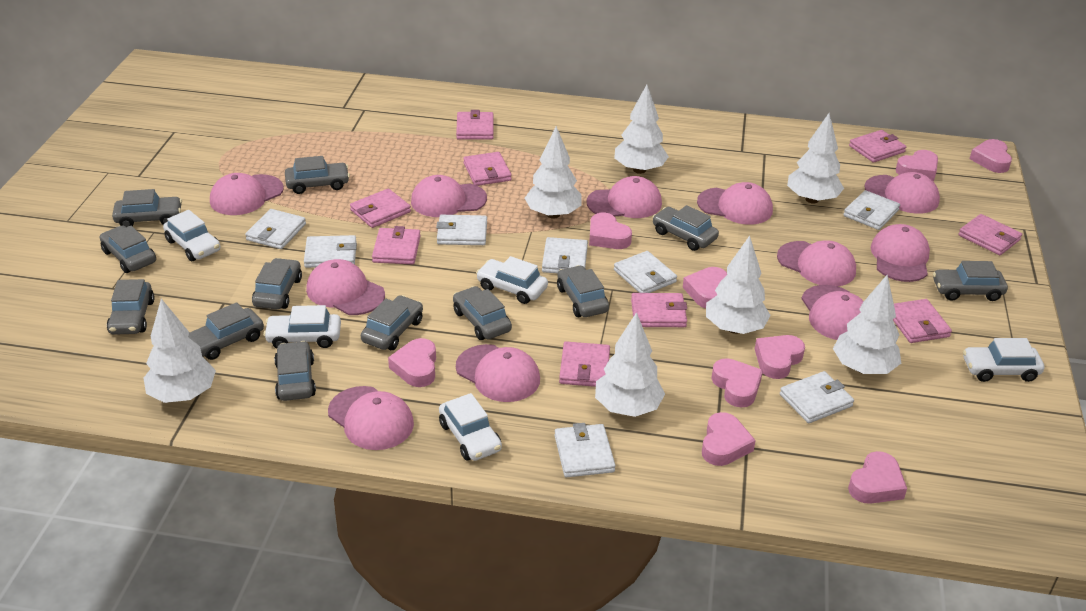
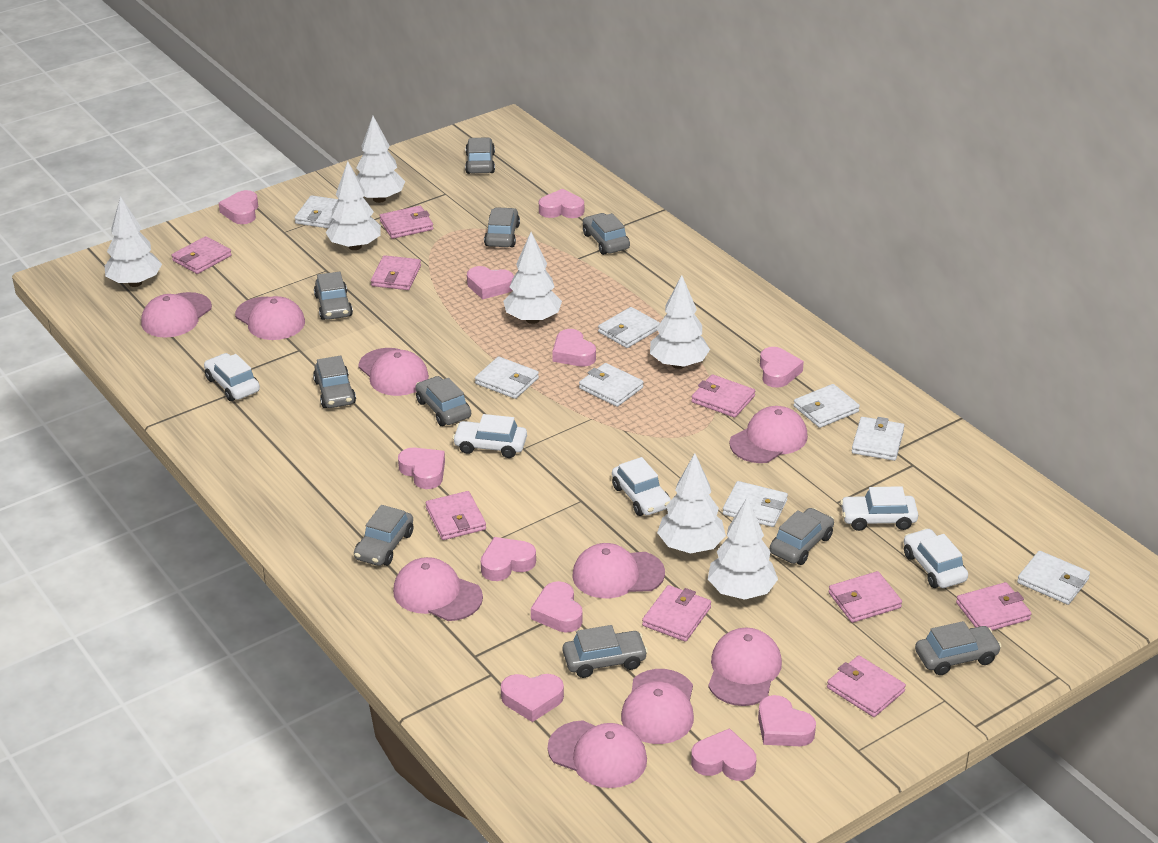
grey car: [100,225,156,273] [107,279,155,335] [112,189,182,227] [188,302,264,360] [252,258,302,309] [274,341,316,401] [285,156,350,194] [361,295,423,350] [453,286,512,340] [557,265,609,317] [653,205,719,251] [933,261,1008,301] = 12 -> [313,356,356,408] [314,272,353,320] [354,505,413,566] [415,376,471,426] [465,137,495,174] [484,207,520,247] [563,625,648,678] [583,213,630,255] [770,508,834,565] [915,621,1002,675] = 10
pink cap: [210,173,284,215] [306,259,385,315] [328,386,414,450] [411,175,487,217] [456,344,540,402] [587,176,662,218] [697,182,773,225] [777,240,856,286] [801,285,864,340] [865,172,940,214] [871,224,930,282] = 11 -> [141,292,212,338] [235,296,305,340] [358,348,429,396] [393,557,483,621] [548,720,647,788] [572,543,665,598] [621,669,694,744] [708,628,782,706] [730,406,808,463] = 9
pink heart: [388,338,436,387] [589,213,632,249] [683,267,727,308] [702,412,756,466] [711,358,763,407] [755,335,805,379] [848,451,907,504] [896,150,938,181] [970,139,1012,173] = 9 -> [219,190,258,224] [398,448,445,489] [467,266,514,299] [481,537,536,581] [501,674,564,722] [531,581,583,633] [539,189,584,218] [552,329,596,367] [691,728,757,781] [758,695,816,746] [760,347,804,388] = 11

